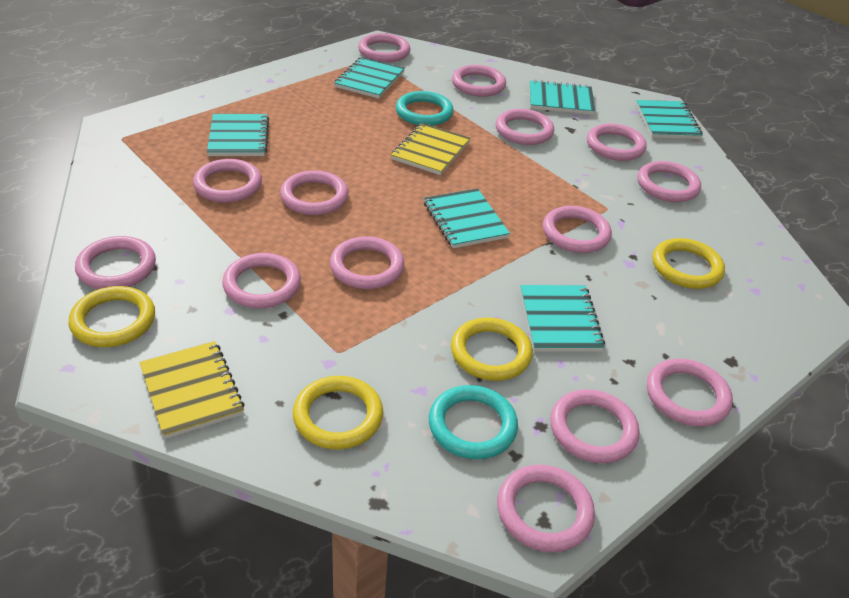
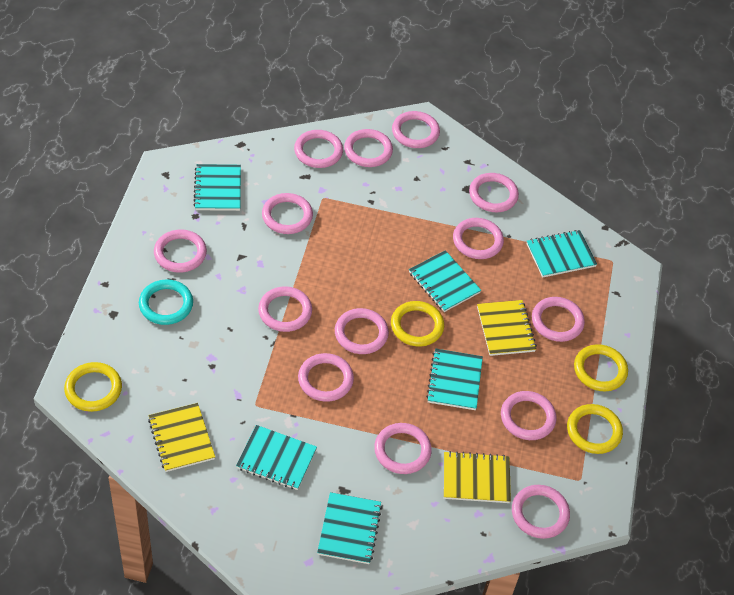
turquoise ring: [396,91,454,126] [429,385,518,459] = 2 -> [139,279,193,325] = 1
yellow notebook: [139,341,245,439] [391,123,470,175] = 2 -> [148,403,215,472] [444,451,511,503] [477,300,537,356] = 3

